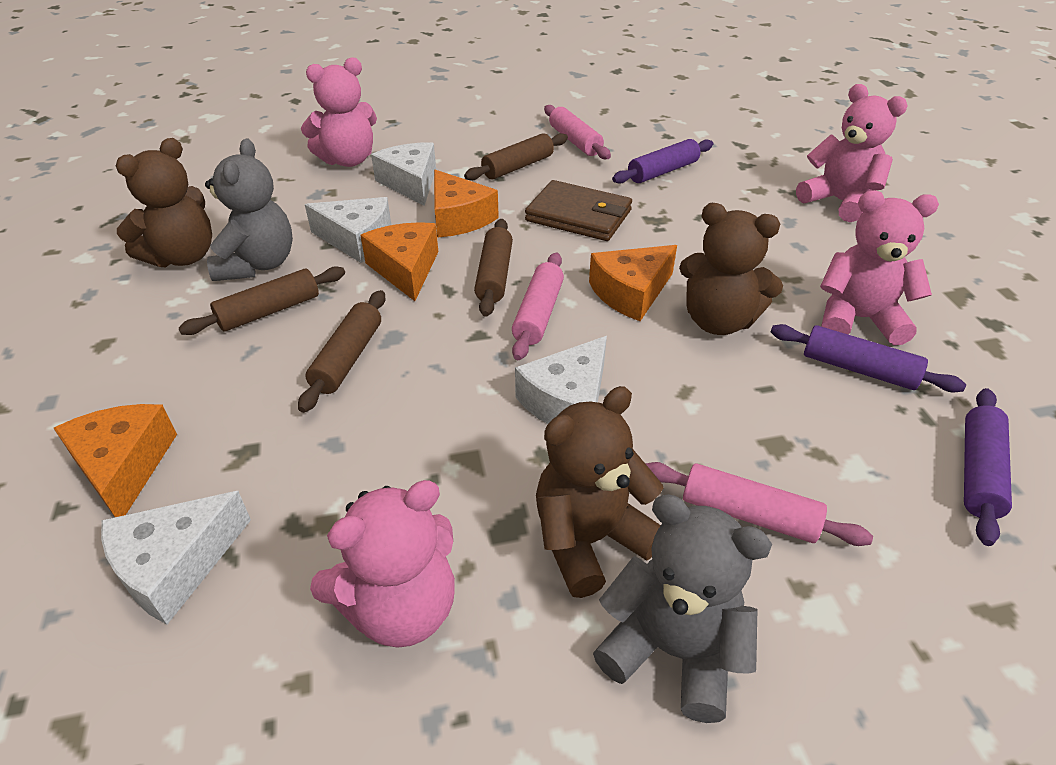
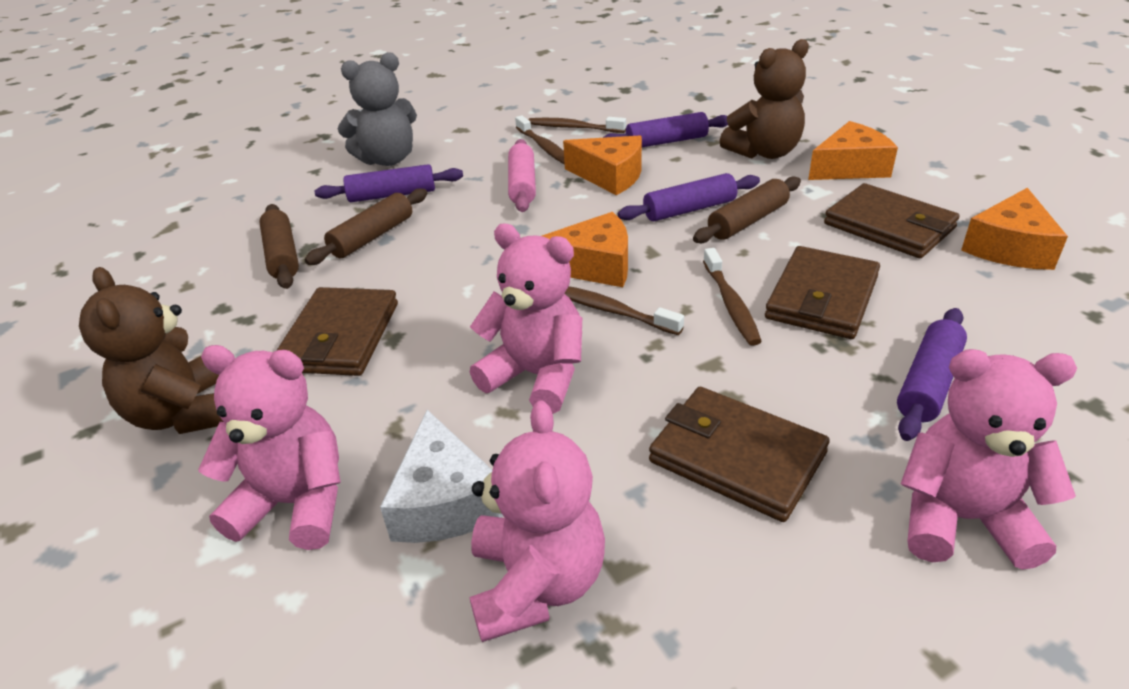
brown rolling pin: [179,266,345,335] [298,290,385,413] [464,133,568,181] [474,219,513,317] = 4 -> [259,204,299,289] [305,189,427,265] [693,176,801,243] = 3
brown teddy bear: [116,138,212,267] [536,386,663,598] [679,203,783,335] = 3 -> [79,267,223,434] [719,39,809,159] = 2
brown toothbrush: none = 0 -> [515,115,565,165] [528,117,626,133] [564,286,684,335] [703,248,762,346] = 4
brown wallet: [525,180,632,241] = 1 -> [276,287,398,376] [649,387,830,522] [765,246,880,339] [824,183,960,258] = 4
grey teddy bear: [205,138,293,281] [593,494,772,723] = 2 -> [337,52,417,166] = 1
pink rolling pin: [512,253,564,360] [544,105,611,159] [646,462,873,546] = 3 -> [508,139,536,212] = 1
purple rolling pin: [612,139,713,184] [771,324,966,393] [964,388,1012,546] = 3 -> [315,164,463,202] [603,112,728,147] [618,173,760,221] [897,308,967,441] = 4
white cheese: [101,491,251,624] [305,197,391,263] [371,142,436,206] [515,336,607,424] = 4 -> [380,410,503,543] = 1

